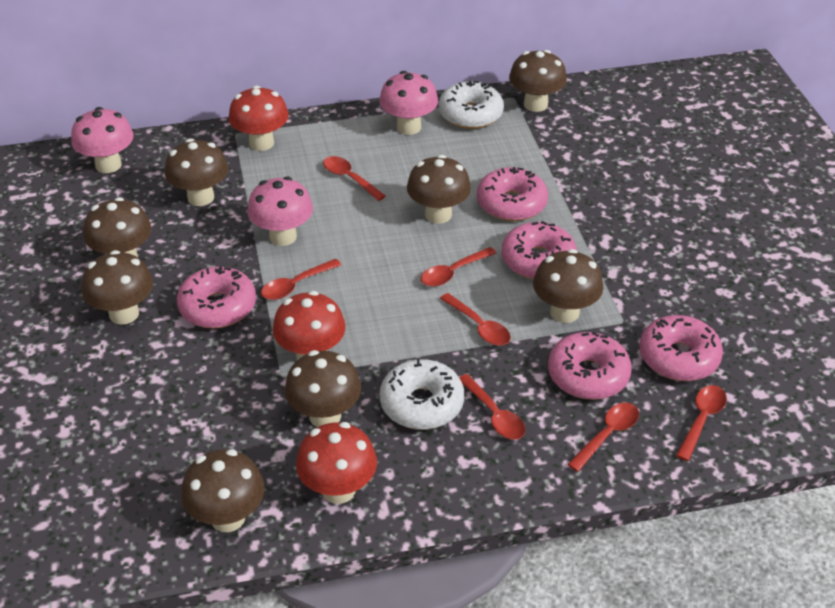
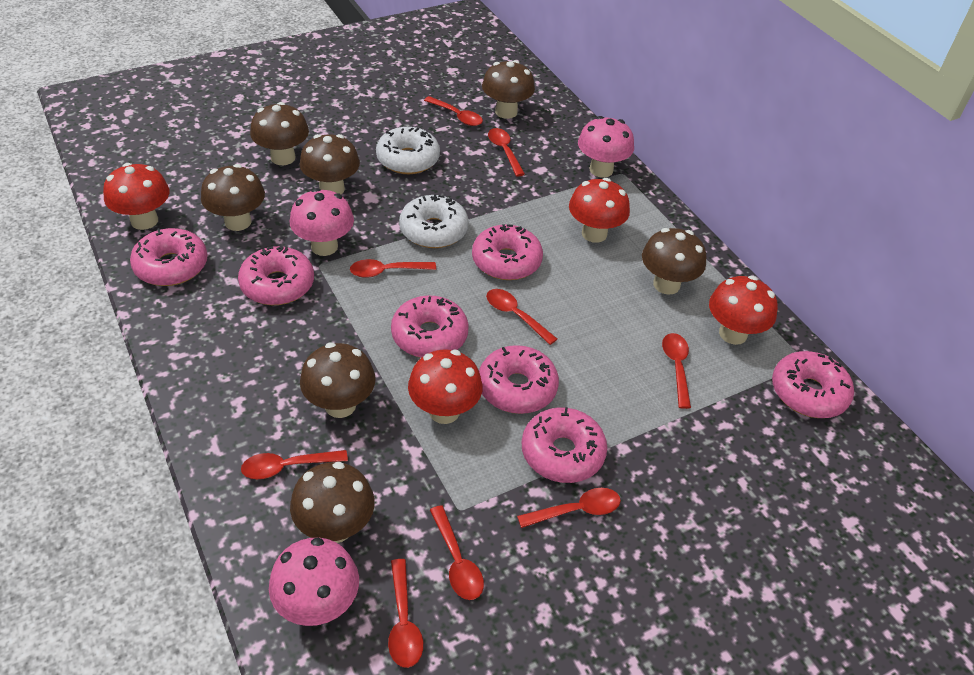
brown mushroom: [82,250,153,325] [83,197,151,257] [165,139,228,206] [181,449,265,532] [285,350,361,427] [407,155,471,224] [509,50,567,112] [533,249,603,323] = 8 -> [201,164,265,231] [250,102,309,165] [290,462,375,543] [300,134,360,194] [300,342,375,418] [482,60,535,119] [642,228,706,295] = 7
pink donut: [177,266,256,328] [477,167,548,221] [502,221,577,279] [548,332,632,400] [639,315,723,381] = 5 -> [130,228,207,286] [238,246,314,305] [391,296,468,358] [472,224,543,280] [479,345,559,414] [521,407,607,483] [772,351,854,418] = 7
red mushroom: [229,86,289,151] [273,291,346,360] [296,422,377,504] = 3 -> [103,163,169,230] [408,349,483,424] [569,178,630,243] [709,276,778,345] = 4
red spoon: [261,259,341,300] [323,156,386,201] [421,247,496,287] [440,293,511,346] [459,374,525,440] [567,403,639,472] [676,385,727,461] = 7 -> [241,450,348,479] [350,259,436,278] [388,559,423,668] [424,96,483,126] [430,505,484,600] [486,289,557,345] [488,128,525,176] [517,488,621,528] [662,333,691,409] = 9

